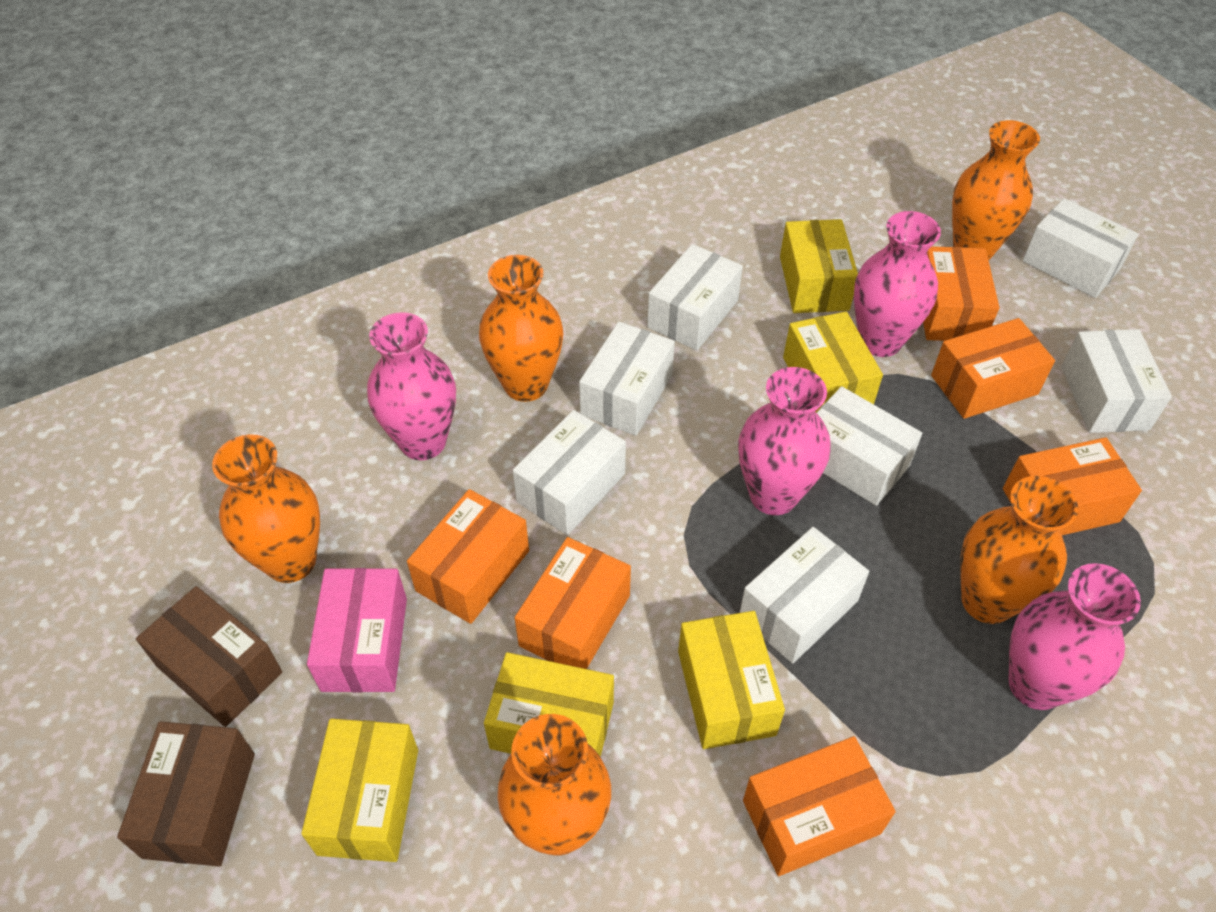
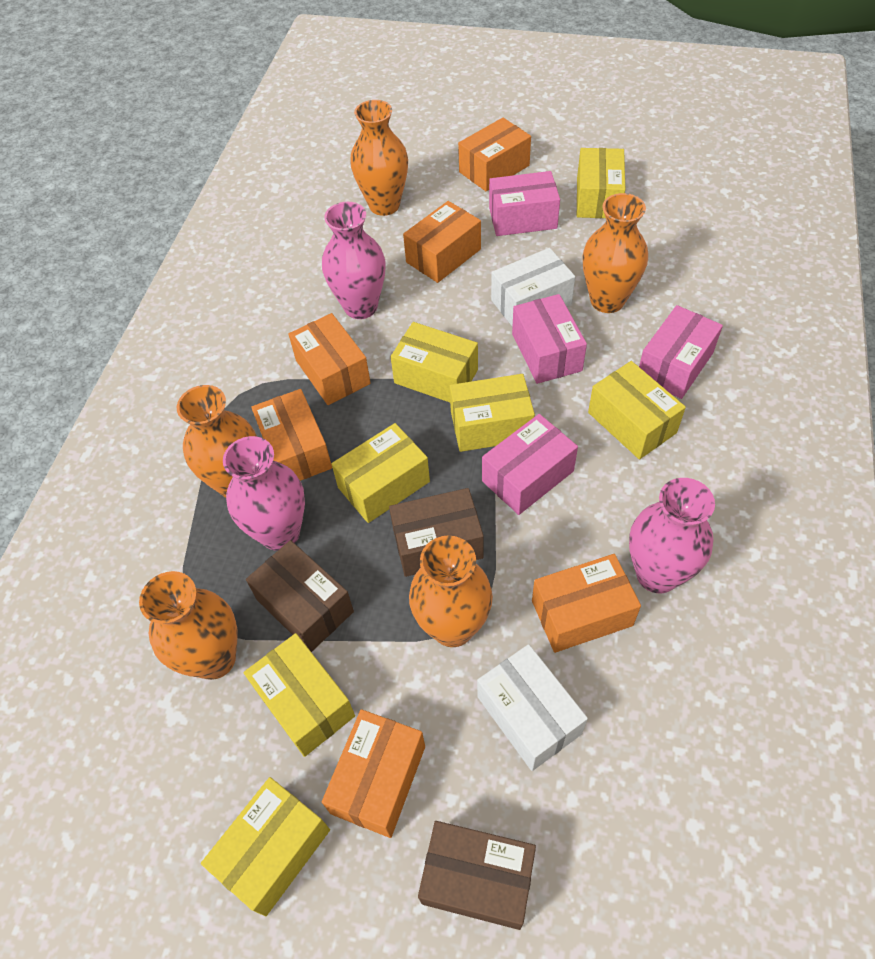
brown box: [117,721,255,867] [136,586,282,727] = 2 -> [246,540,354,652] [389,488,484,577] [418,821,536,930] = 3
pink box: [307,568,407,692] = 1 -> [482,414,578,515] [489,171,560,236] [512,294,587,384] [639,305,723,399] = 4
pink vase: [367,312,456,460] [738,367,830,515] [854,211,941,357] [1008,563,1141,710] = 4 -> [223,436,305,551] [322,202,386,319] [629,478,715,593] = 3
white box: [513,410,626,535] [579,322,675,436] [647,244,743,351] [740,527,869,664] [817,386,922,506] [1022,198,1139,298] [1061,329,1172,433] = 7 -> [477,644,588,771] [491,248,575,327] = 2
yellow box: [301,719,418,862] [484,652,614,757] [678,611,785,749] [780,219,858,313] [783,311,883,413] = 5 -> [201,777,330,916] [244,633,355,757] [331,423,430,523] [391,322,478,402] [449,374,535,452] [577,148,625,218] [588,361,686,459] = 7

